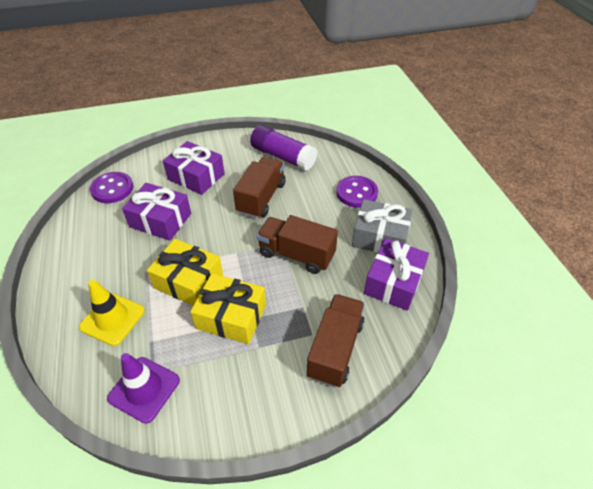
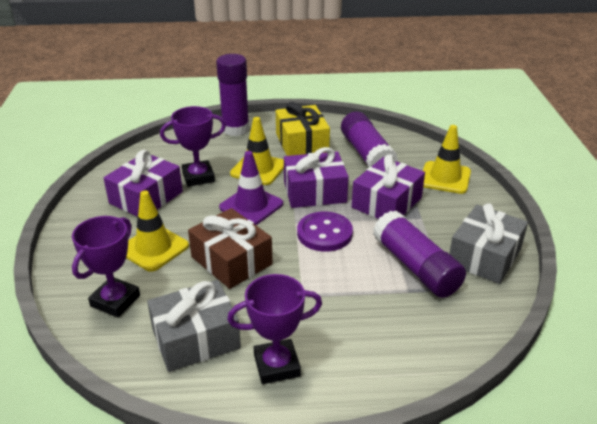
brown gift: none = 0 -> [188,208,273,289] = 1
brown truck: [233,157,286,219] [257,215,338,274] [307,294,365,388] = 3 -> none = 0
grey gift: [352,199,413,253] = 1 -> [147,280,241,372] [449,203,528,284] = 2
purple button: [90,172,133,203] [336,176,378,208] = 2 -> [297,212,353,252] = 1
purple glue stick: [250,125,317,171] = 1 -> [216,54,250,136] [341,111,398,168] [373,211,466,298] = 3
purple trophy: none = 0 -> [72,216,140,317] [160,106,226,187] [227,274,322,384] = 3
yellow gift: [147,239,223,306] [190,273,266,344] = 2 -> [276,102,330,156] = 1
yellow traffic cone: [79,280,145,346] = 1 -> [126,191,189,272] [230,117,284,185] [423,125,471,194] = 3

